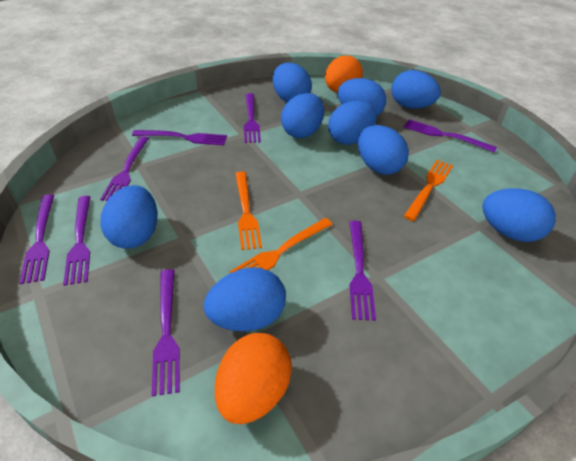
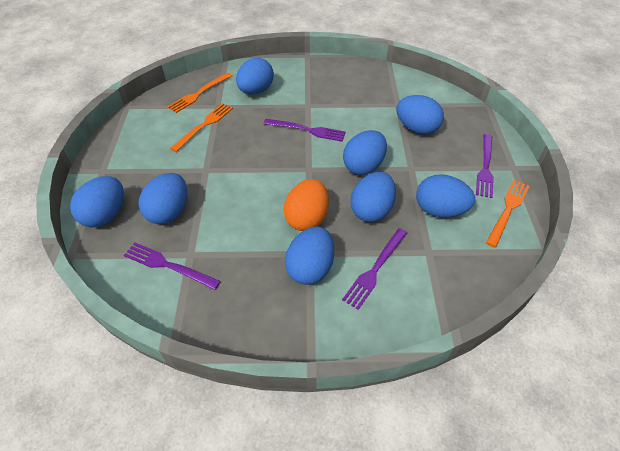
blue egg: [100,185,157,249] [204,267,286,331] [273,63,312,102] [281,93,324,138] [328,101,377,145] [338,78,386,116] [358,125,409,175] [391,70,441,109] [482,188,556,242] = 9 -> [70,176,124,227] [139,173,187,224] [236,57,274,95] [285,227,334,285] [343,130,387,175] [350,172,396,222] [396,95,444,134] [416,174,475,217] = 8
orange egg: [215,333,292,424] [325,55,363,93] = 2 -> [284,179,329,231] = 1
purple fork: [20,194,54,284] [63,196,90,286] [100,136,149,201] [132,130,227,145] [151,269,180,396] [244,93,261,143] [349,221,376,321] [404,119,497,153] = 8 -> [124,243,221,290] [263,119,346,142] [342,228,407,310] [476,134,494,198] = 4

